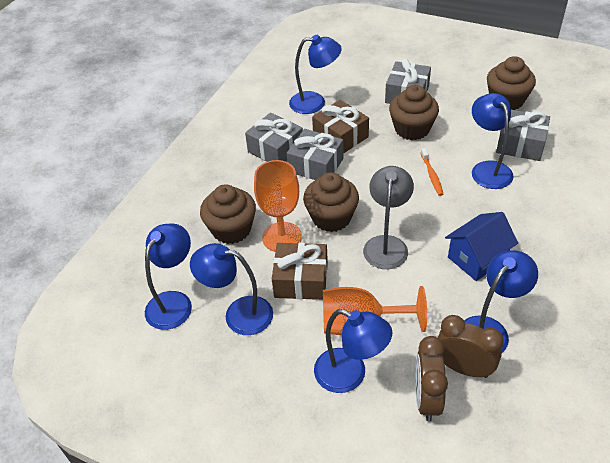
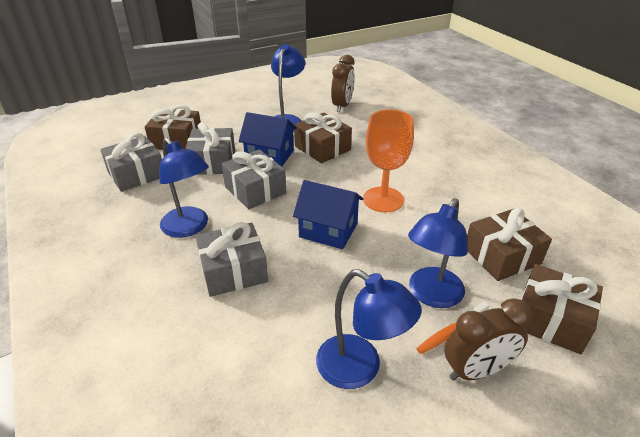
blue house: [445,212,518,281] = 1 -> [238,112,297,167] [293,180,363,249] = 2
blue lamp: [145,224,192,330] [190,243,273,335] [289,35,342,114] [314,309,393,393] [464,250,538,352] [472,93,514,189] = 6 -> [159,138,209,238] [271,44,305,132] [316,269,422,389] [408,198,468,308] = 4
brown cupcake: [200,184,256,244] [303,172,359,232] [389,85,439,140] [487,56,536,110] = 4 -> none = 0
brown gift: [272,243,328,300] [312,100,369,154] = 2 -> [145,105,201,150] [294,113,352,163] [467,208,552,281] [521,264,603,354] = 4
grey lamp: [363,166,414,269] = 1 -> none = 0
orange goblet: [254,160,302,252] [323,286,427,335] = 2 -> [363,109,414,212] = 1

